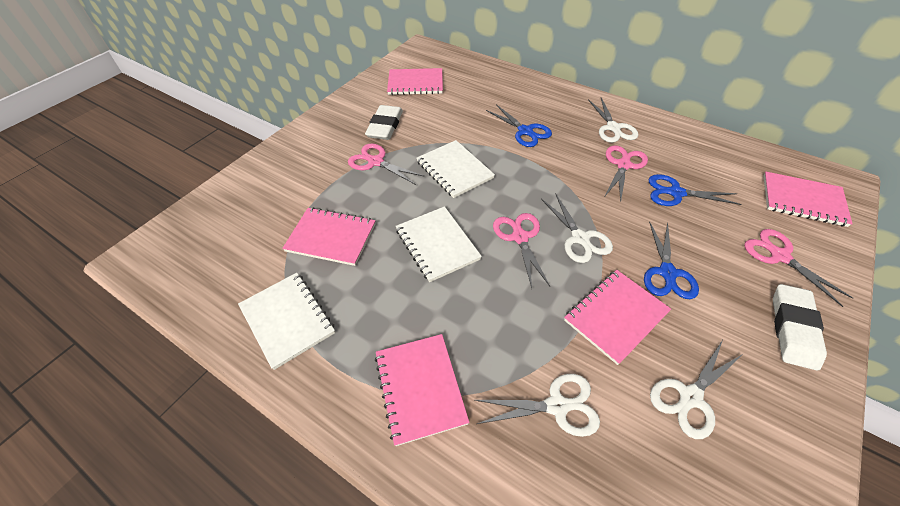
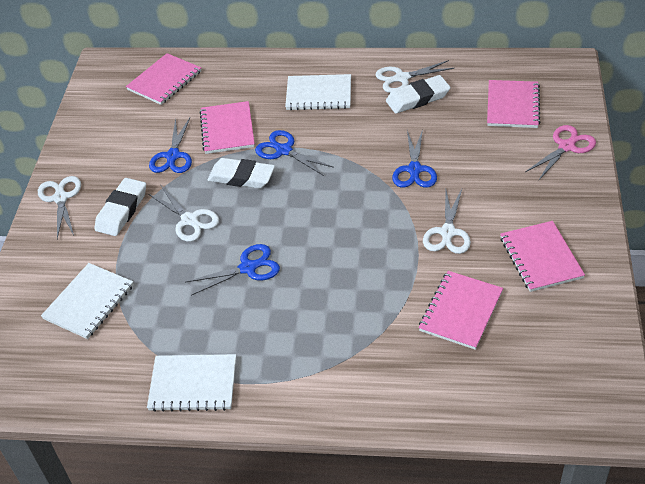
blue scissors: [486,104,552,147] [644,221,699,299] [648,174,741,206] = 3 -> [149,118,192,173] [186,244,280,296] [255,130,334,176] [392,129,437,188] = 4
pink scissors: [348,143,425,185] [493,213,550,288] [605,145,648,202] [744,229,853,307] = 4 -> [525,125,596,180] = 1
white eraser: [365,105,403,140] [773,284,827,370] = 2 -> [95,178,146,236] [207,158,275,189] [386,75,451,114] = 3

